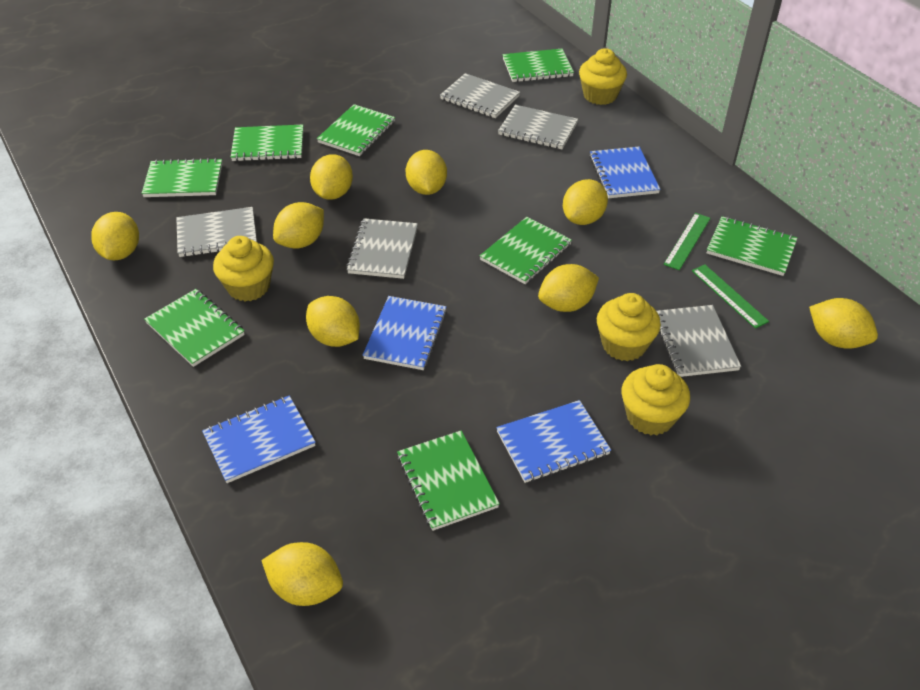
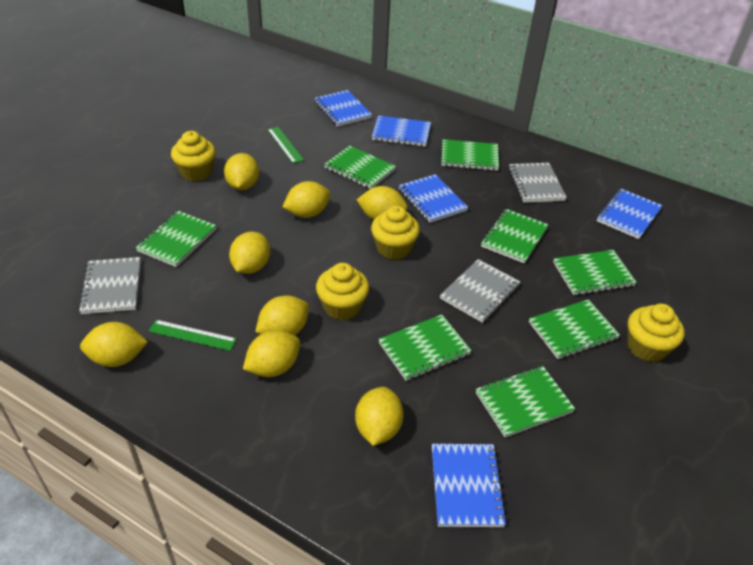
blue notebook: [202,396,316,483] [363,296,447,370] [496,400,611,483] [589,147,660,198] = 4 -> [314,90,372,127] [372,115,431,147] [399,174,468,223] [432,444,507,527] [597,189,663,239] = 5
grey notebook: [176,207,257,257] [346,218,418,279] [440,73,520,118] [498,105,578,149] [657,305,741,377] = 5 -> [78,257,141,314] [440,259,520,323] [508,163,567,203] = 3
yellow lemon: [91,212,139,260] [261,542,343,606] [273,202,324,249] [306,296,360,347] [310,154,353,200] [406,150,447,195] [538,264,599,312] [563,179,608,225] [809,298,878,349] = 9 -> [80,322,148,367] [224,153,259,190] [229,232,270,274] [243,330,300,377] [255,296,309,336] [283,181,330,218] [355,387,404,446] [357,186,408,220] = 8

